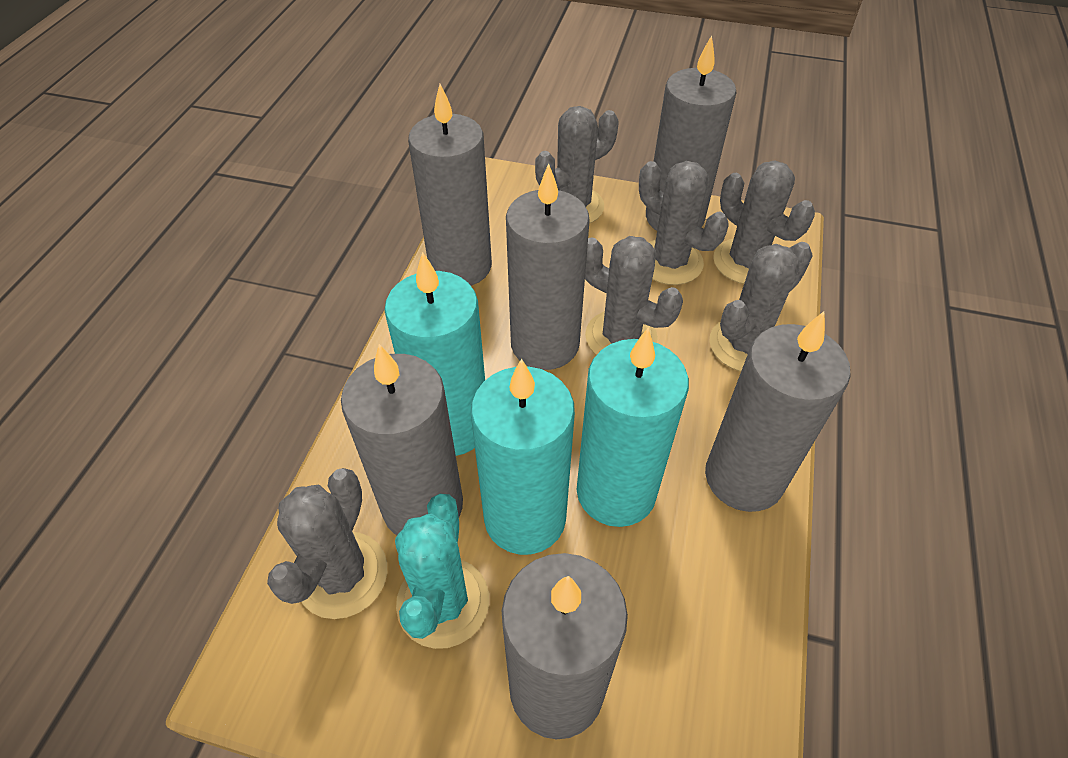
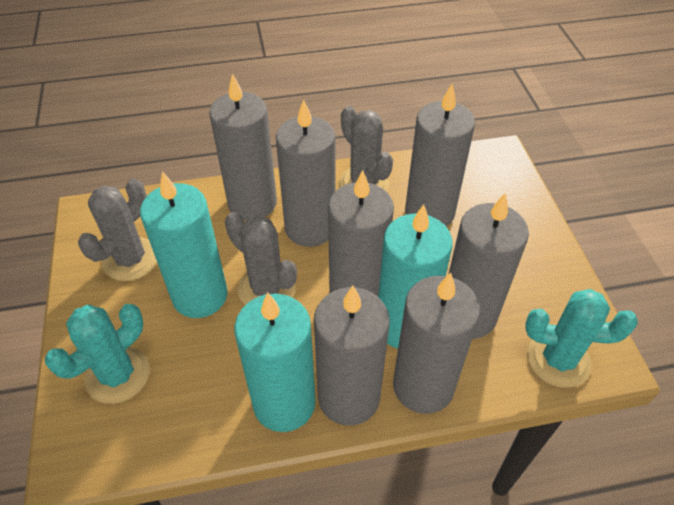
grey cactus: [267,468,387,619] [535,106,619,224] [585,236,683,355] [639,161,729,285] [709,242,813,372] [713,161,815,284] = 6 -> [78,178,157,281] [225,212,297,305] [339,106,393,192] = 3
grey candle: [341,344,463,535] [408,84,492,286] [502,553,628,739] [506,163,590,370] [646,35,736,231] [705,311,851,512] = 6 -> [209,73,277,220] [276,99,336,247] [314,285,389,426] [328,170,394,297] [393,272,480,414] [405,84,475,227] [449,193,529,339] = 7
turquoise cactus: [395,494,489,649] = 1 -> [45,304,150,404] [525,289,638,388] = 2

